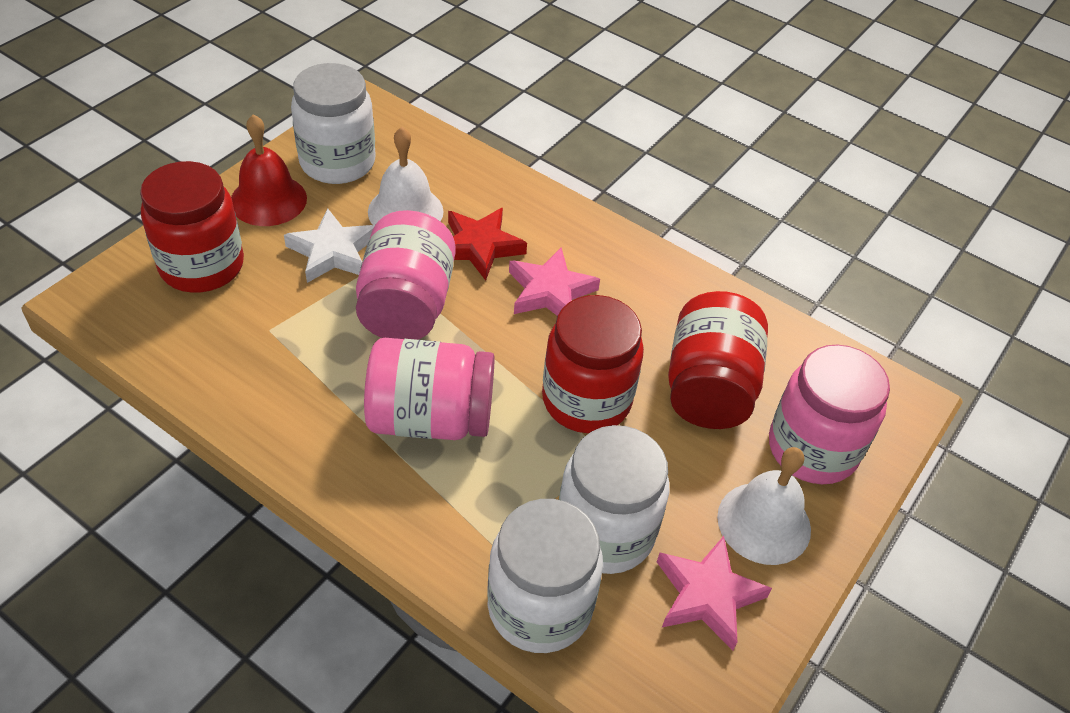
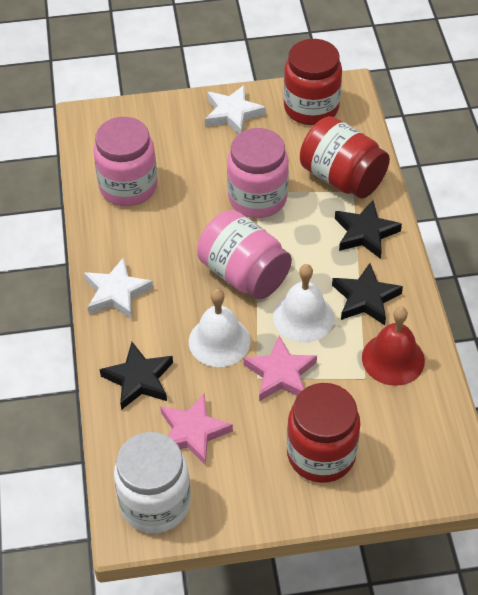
black star: none = 0 -> [100,342,173,410] [332,263,403,325] [335,200,402,259] = 3
red star: [448,208,527,281] = 1 -> none = 0
white jar: [291,63,376,184] [487,499,603,653] [559,425,670,574] = 3 -> [114,432,191,533] = 1
white star: [284,208,374,283] = 1 -> [84,257,153,319] [205,85,266,134] = 2

